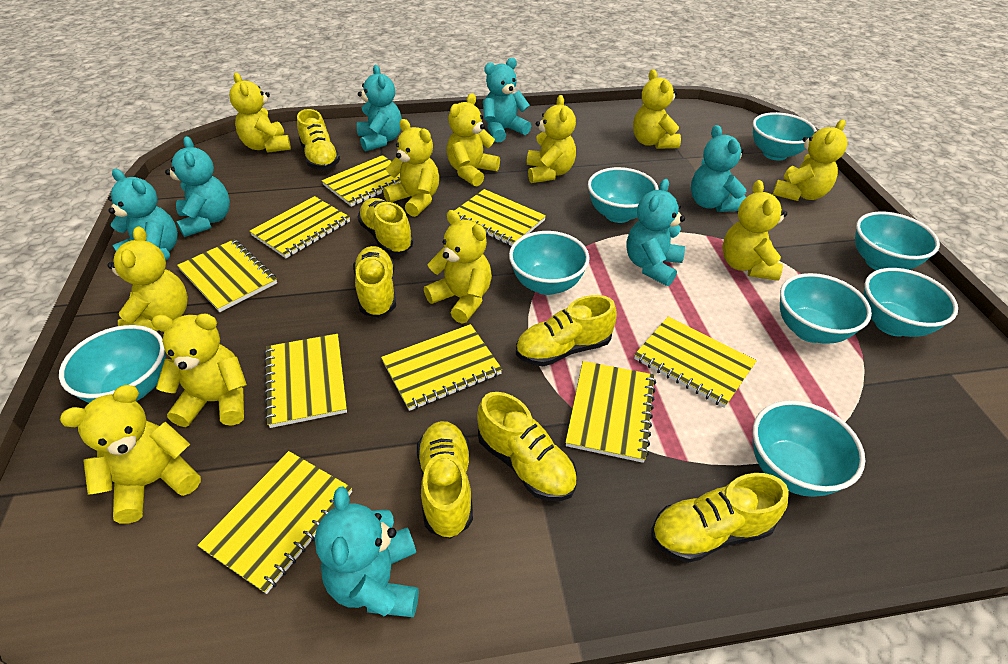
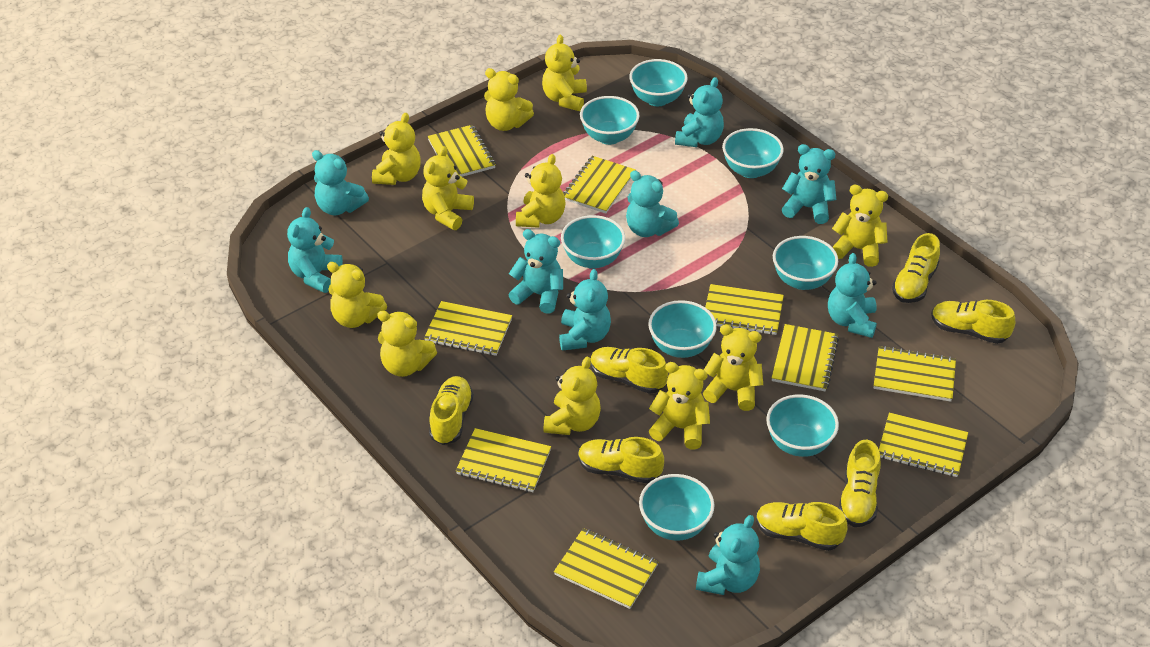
turquoise teddy bear: [108,169,178,260] [165,136,230,237] [315,487,419,617] [357,65,402,152] [483,58,531,142] [626,179,685,286] [691,125,746,212] = 7 -> [287,207,343,293] [312,150,369,215] [509,229,563,314] [559,269,611,351] [626,170,679,237] [675,77,724,147] [696,515,760,595] [782,144,836,224] [828,253,877,338] = 9

